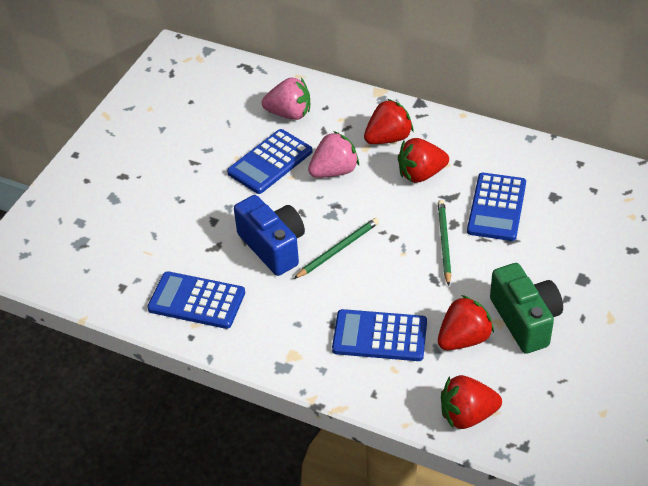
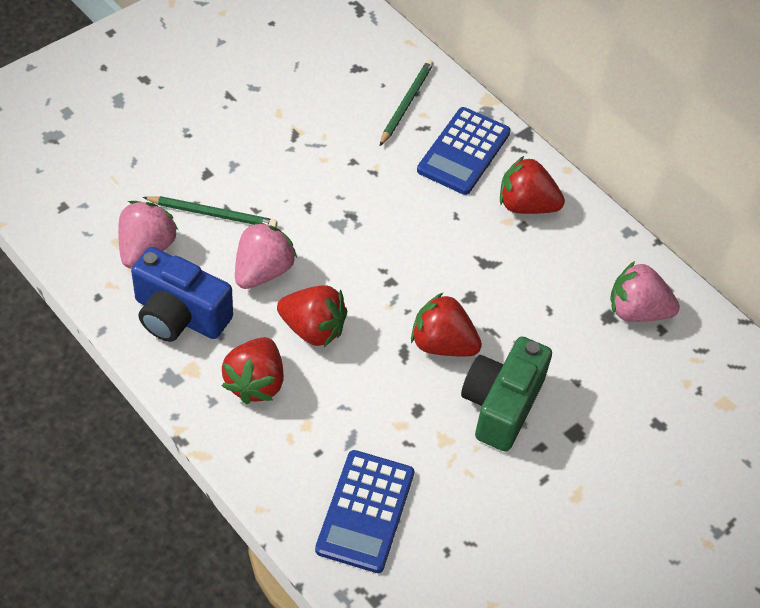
blue calculator: [147,271,245,329] [227,129,313,194] [332,309,427,361] [467,173,526,241] = 4 -> [315,450,414,573] [417,107,511,195] = 2
pink strawberry: [262,77,310,120] [308,131,359,178] = 2 -> [118,201,178,269] [235,221,297,289] [610,261,680,322] = 3

